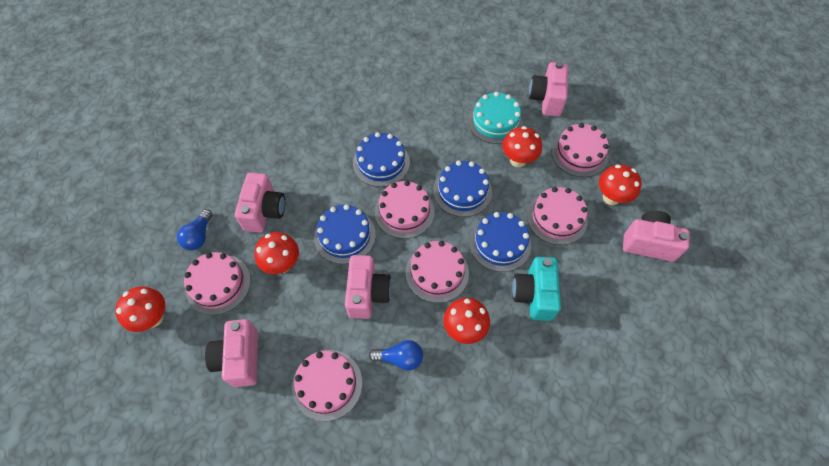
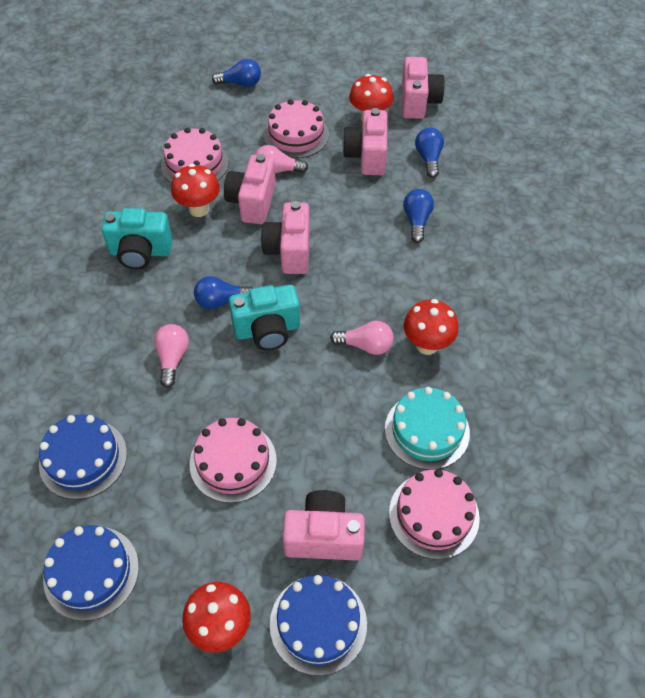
blue cake: [314,204,376,264] [353,132,410,187] [433,161,492,217] [469,212,531,272] = 4 -> [39,414,127,500] [43,525,139,621] [270,575,367,676] = 3
blue light bulb: [177,209,213,250] [369,340,423,371] = 2 -> [194,276,253,309] [212,59,261,87] [403,189,434,243] [415,128,444,178] = 4
pink cake: [184,252,251,315] [292,350,362,421] [375,181,434,239] [406,241,469,303] [527,187,588,245] [551,123,609,177] = 6 -> [161,128,229,183] [190,418,277,503] [264,99,329,158] [389,469,480,559] = 4
pink light bulb: none = 0 -> [154,324,189,388] [255,145,308,173] [330,321,394,355] = 3
red mushroom: [115,286,165,332] [254,232,299,274] [443,298,490,344] [502,126,542,167] [599,165,642,205] = 5 -> [171,164,220,217] [182,582,251,652] [349,74,394,121] [404,299,458,355] = 4
turquoise camera: [512,257,561,321] = 1 -> [101,208,173,269] [229,285,300,350] = 2

